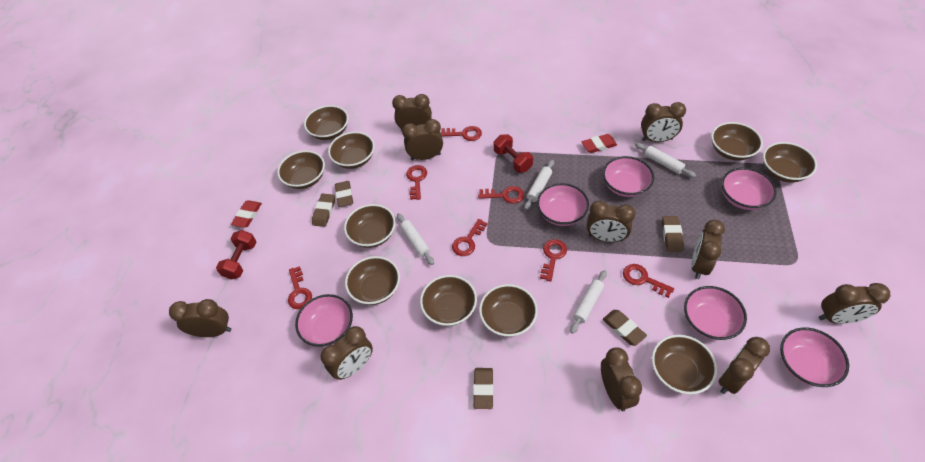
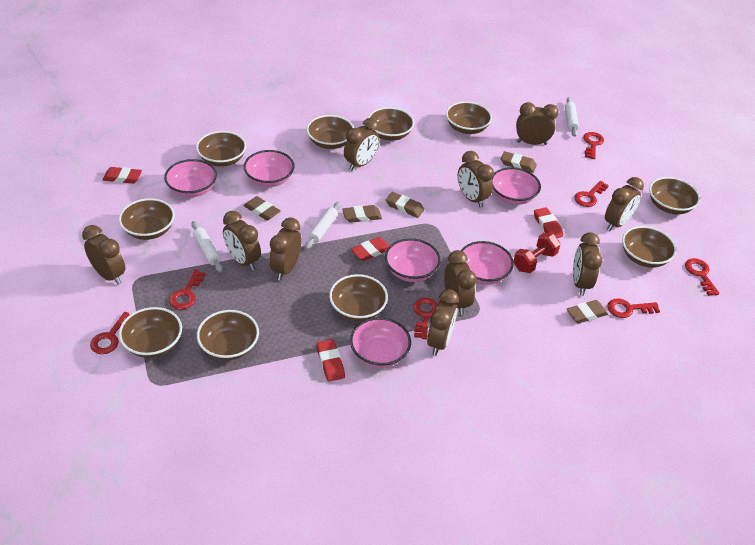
red dumbbell: [216,230,256,280] [494,134,533,173] = 2 -> [513,233,561,273] = 1
red eraser: [231,201,262,227] [582,134,617,153] = 2 -> [103,167,142,184] [316,339,345,382] [351,237,389,261] [534,207,563,238] = 4
white rolling pin: [397,213,434,265] [524,160,554,210] [570,270,607,334] [635,143,696,178] = 4 -> [191,221,223,273] [305,202,341,249] [565,97,579,137] = 3

